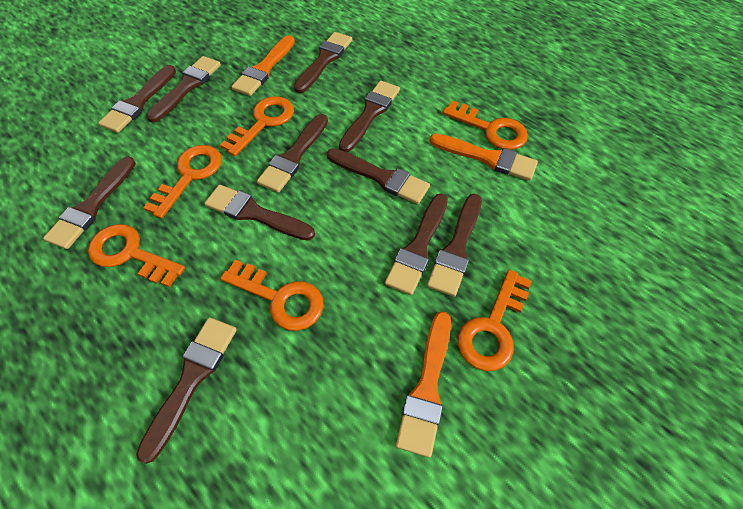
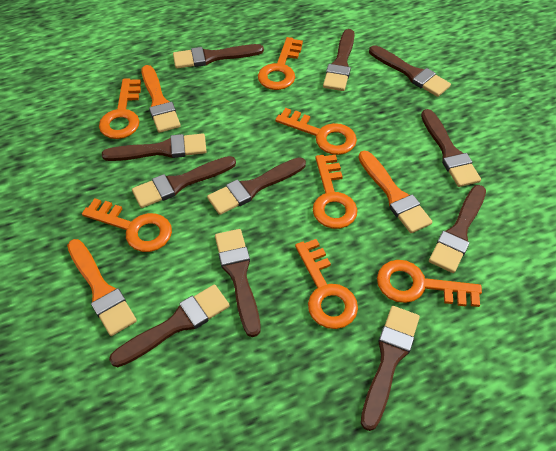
orange key: [88,224,185,287] [143,145,222,219] [220,96,294,156] [220,260,324,331] [442,101,528,150] [458,269,532,371] = 6 -> [82,198,172,252] [99,78,141,139] [258,37,303,90] [275,108,357,155] [295,239,358,329] [313,155,357,229] [377,260,482,307] = 7

